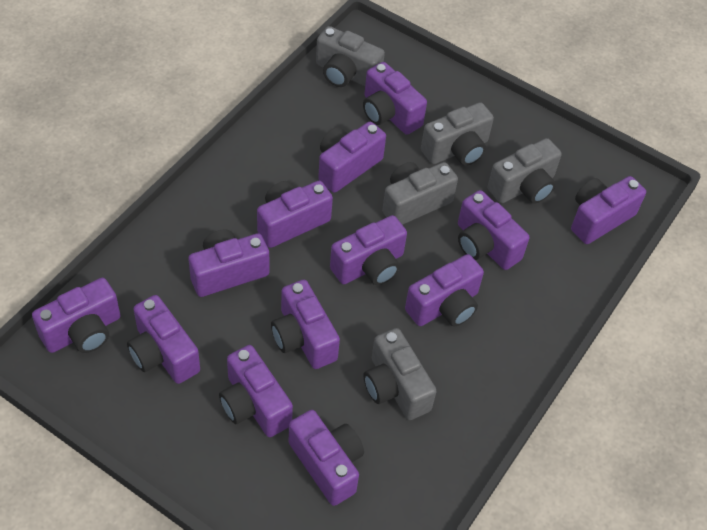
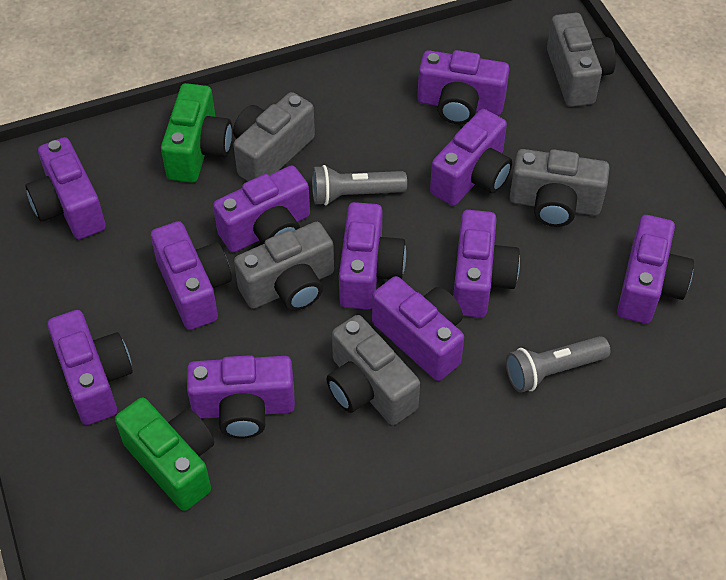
green camera: none = 0 -> [115,397,214,511] [161,83,232,183] = 2
grey flashlight: none = 0 -> [312,165,407,205] [506,336,611,393] = 2
purple camera: [32,278,121,353] [127,295,200,384] [188,230,269,297] [219,345,293,437] [257,181,333,248] [271,280,340,369] [288,410,364,506] [318,122,386,193] [330,215,407,285] [363,62,427,135] [405,254,484,326] [458,190,529,270] [571,176,646,244] = 13 -> [26,137,106,239] [47,310,133,425] [151,221,232,330] [187,355,295,438] [213,165,310,252] [339,202,406,309] [372,276,464,381] [418,50,509,124] [430,109,512,206] [453,210,520,318] [617,215,694,323] = 11

